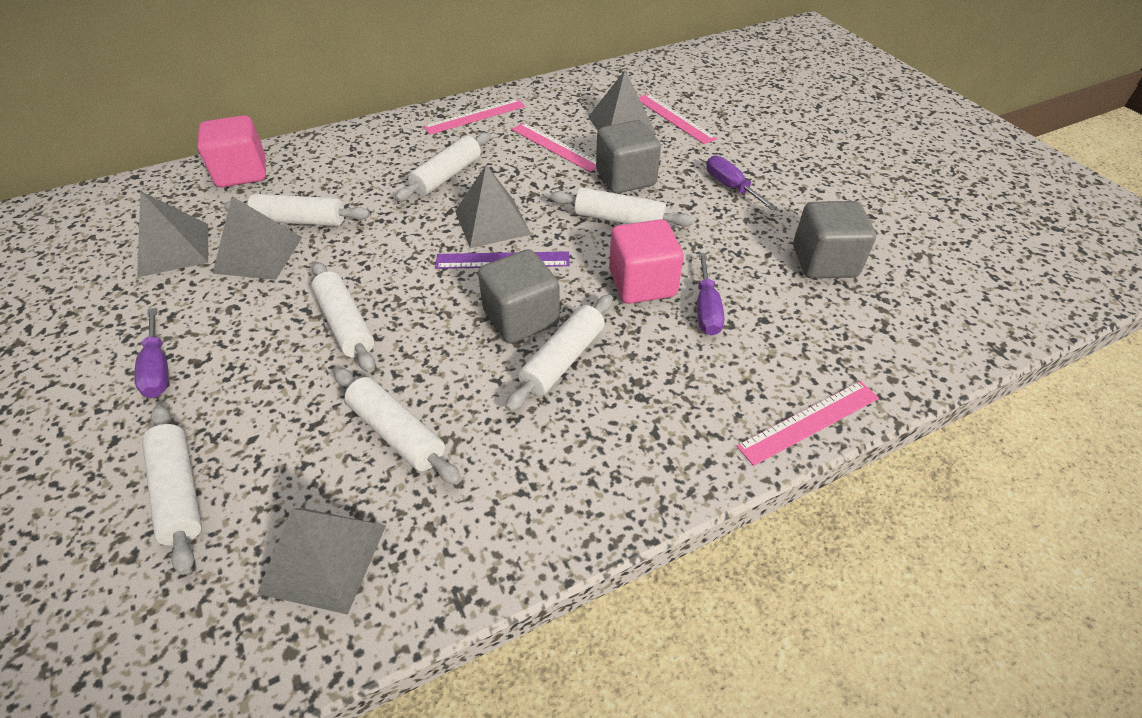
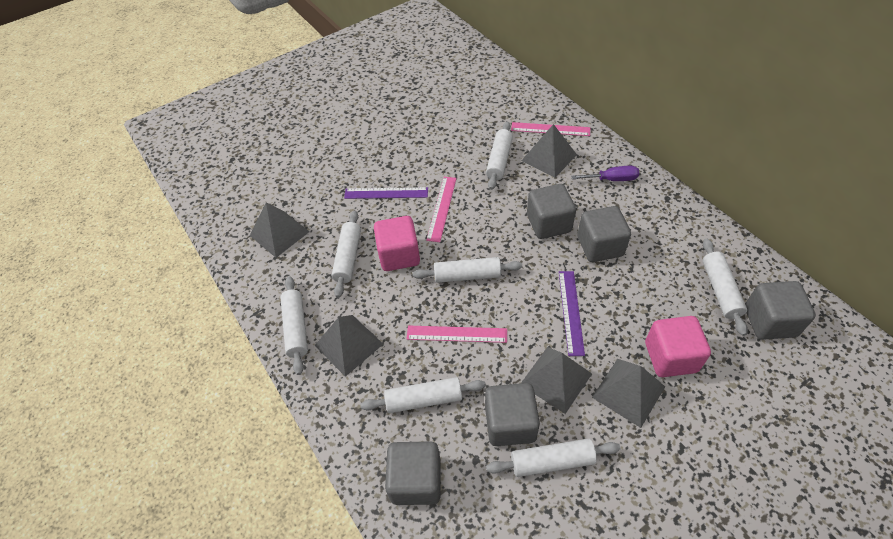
grey cube: [478,249,560,343] [596,120,661,194] [793,201,876,279] = 3 -> [385,441,441,505] [485,383,540,446] [527,184,576,239] [577,206,631,262] [745,281,816,340] = 5
pink ruler: [423,99,525,135] [511,123,597,172] [639,94,717,144] [736,381,879,466] = 4 -> [406,326,507,343] [426,177,457,242] [511,122,590,136] = 3
purple ruler: [435,251,570,269] = 1 -> [344,187,428,199] [559,271,585,356] = 2
purple screwdriver: [134,308,169,398] [697,253,724,336] [706,155,777,210] = 3 -> [571,166,639,181] = 1

